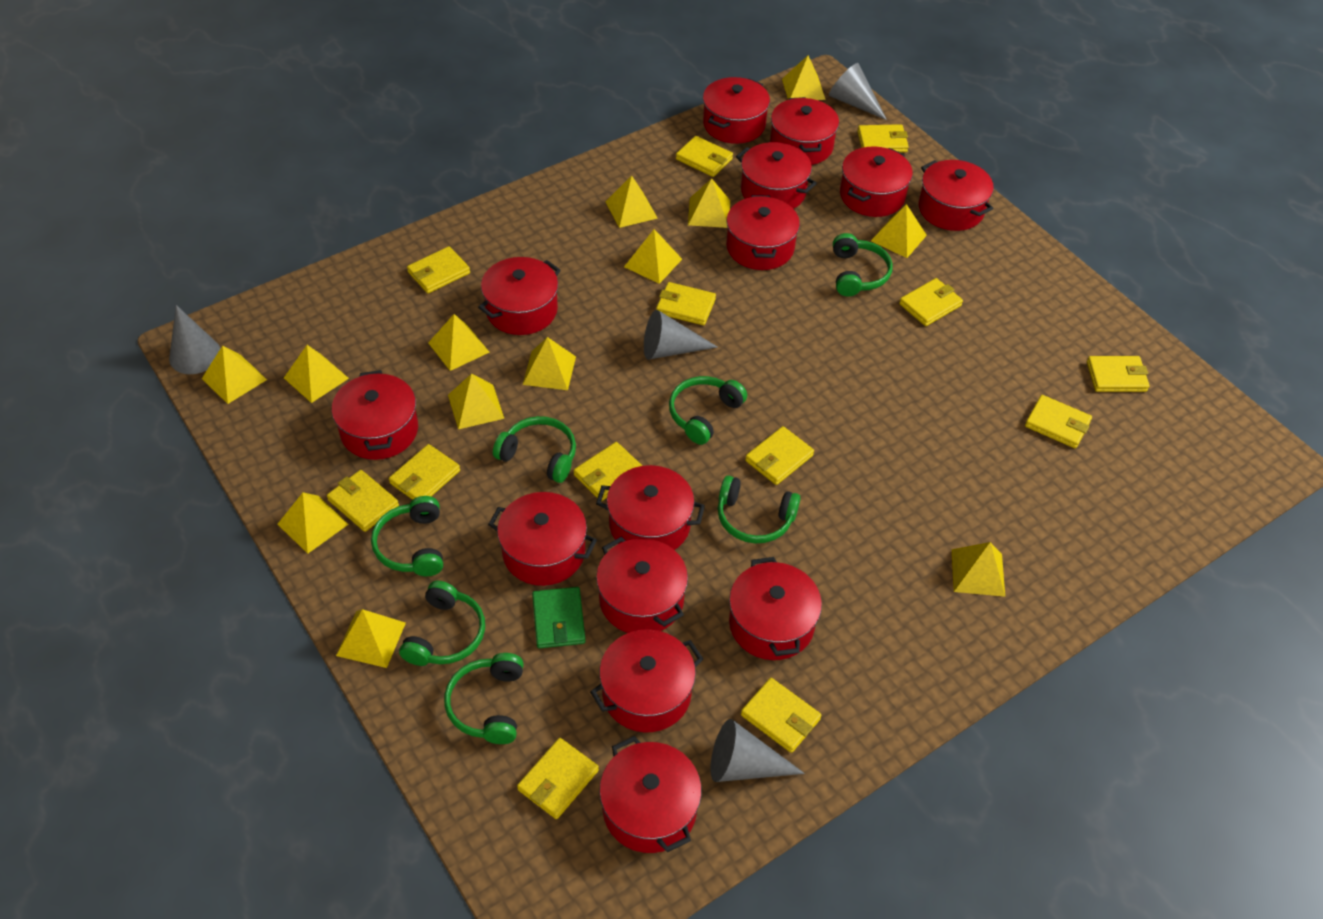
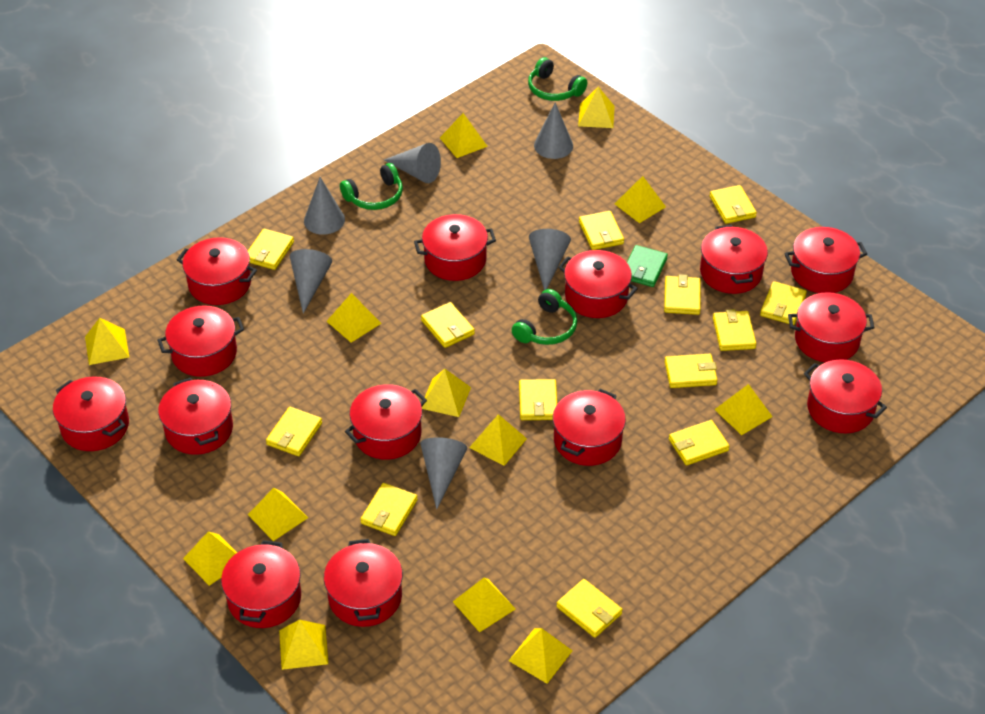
green headphones: [371,496,443,576] [399,581,485,666] [444,653,524,744] [493,416,576,483] [669,376,747,445] [718,476,800,543] [833,233,893,297] = 7 -> [340,163,403,210] [512,289,577,345] [528,57,587,101] = 3
grey cone: [169,305,221,374] [644,310,718,360] [710,719,805,782] [829,63,887,120] = 4 -> [290,249,332,314] [304,177,345,235] [384,143,441,183] [420,437,467,509] [529,229,571,290] [534,102,573,159] = 6

